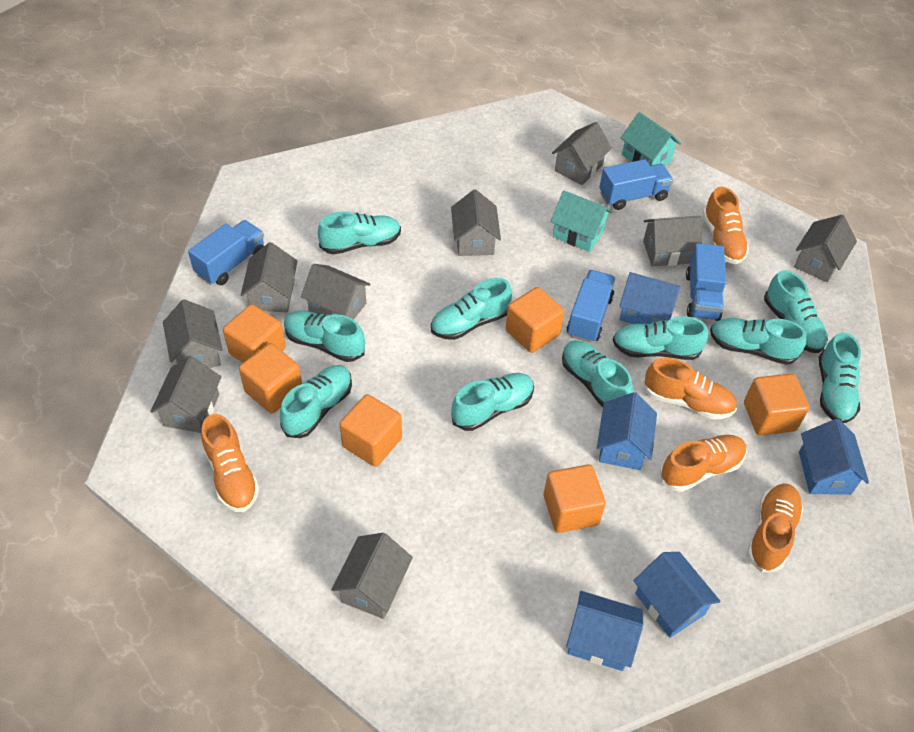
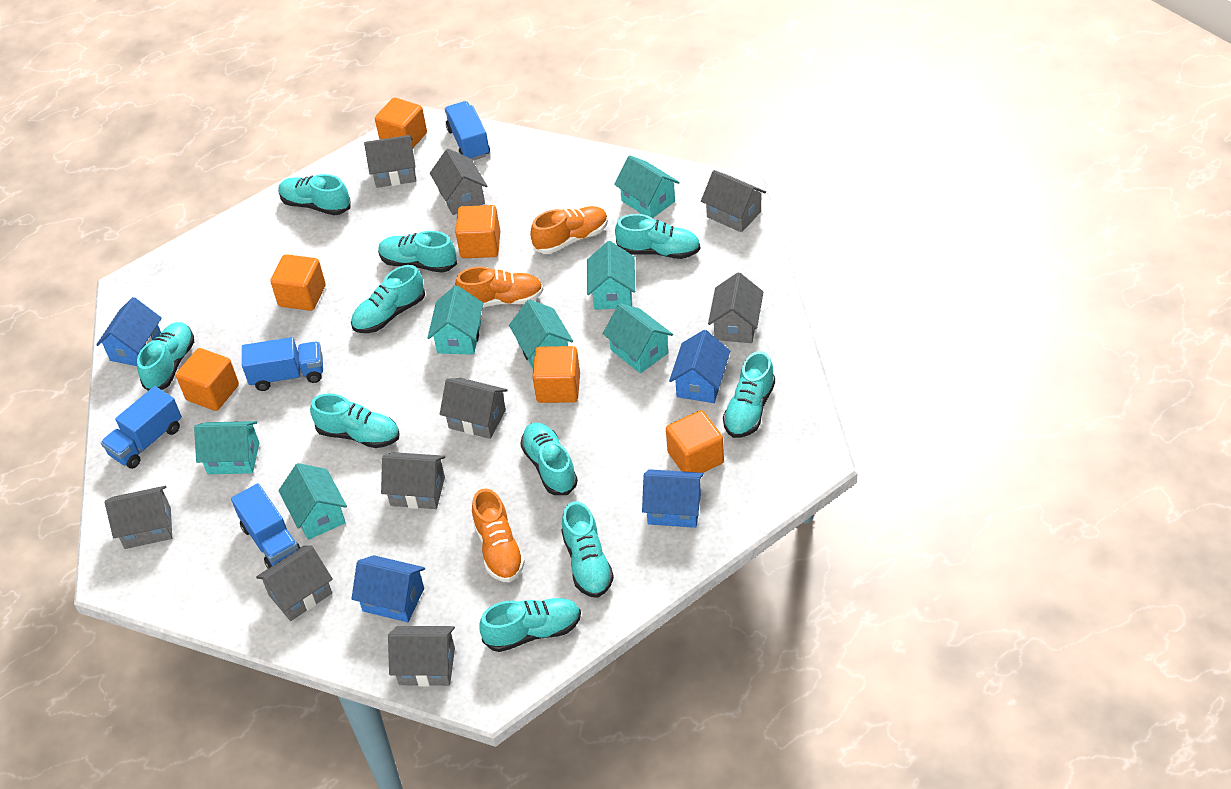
blue house: [566,591,643,671] [597,392,657,470] [619,272,680,324] [633,552,720,638] [799,419,869,495] = 5 -> [96,297,162,366] [351,555,425,622] [642,469,704,528] [669,330,730,403] = 4
orange shoe: [201,414,259,512] [643,358,737,420] [660,435,747,492] [703,187,749,264] [747,483,804,572] = 5 -> [455,267,543,307] [472,488,525,582] [530,206,608,254] = 3
turquoise house: [551,190,612,252] [621,112,681,166] = 2 -> [194,421,259,474] [279,463,347,540] [428,285,483,355] [509,300,573,368] [587,241,635,310] [603,303,673,373] [614,155,680,218] = 7

